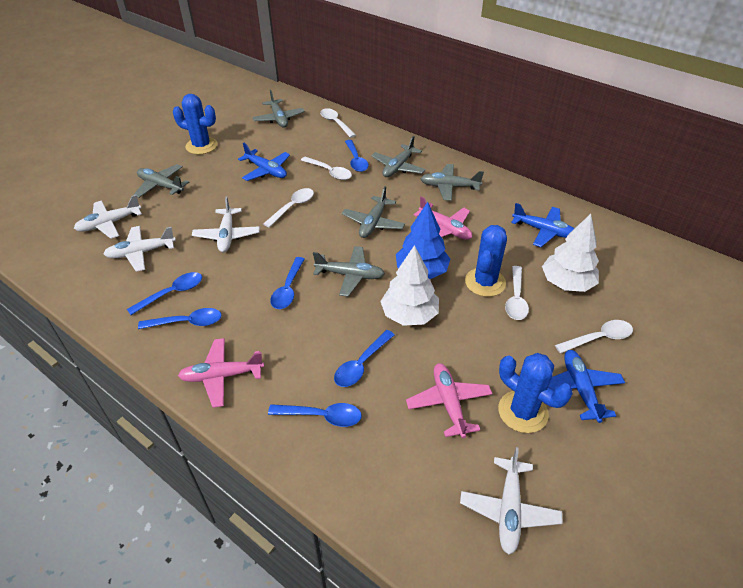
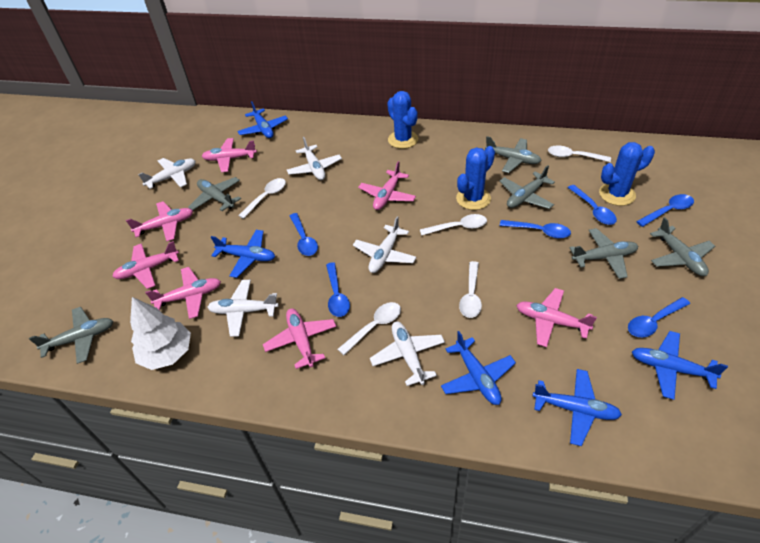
blue plane: [238,142,290,181] [511,203,575,247] [549,350,625,423] = 3 -> [211,230,275,278] [238,101,288,138] [441,331,516,405] [533,369,622,446] [632,331,728,400] = 5
blue tree: [396,202,450,279] = 1 -> none = 0
pink plane: [178,338,264,408] [406,363,493,438] [413,196,472,240] = 3 -> [112,241,179,289] [126,201,193,242] [145,267,221,319] [202,138,257,172] [263,308,336,369] [358,161,416,210] [516,288,597,347] = 7
white plane: [74,195,142,239] [104,226,176,272] [192,196,260,252] [460,447,562,555] = 4 -> [138,158,196,189] [207,280,279,337] [287,137,342,180] [353,216,416,273] [370,321,445,386] = 5
white tree: [380,245,439,326] [542,214,599,292] = 2 -> [130,297,191,370] = 1

